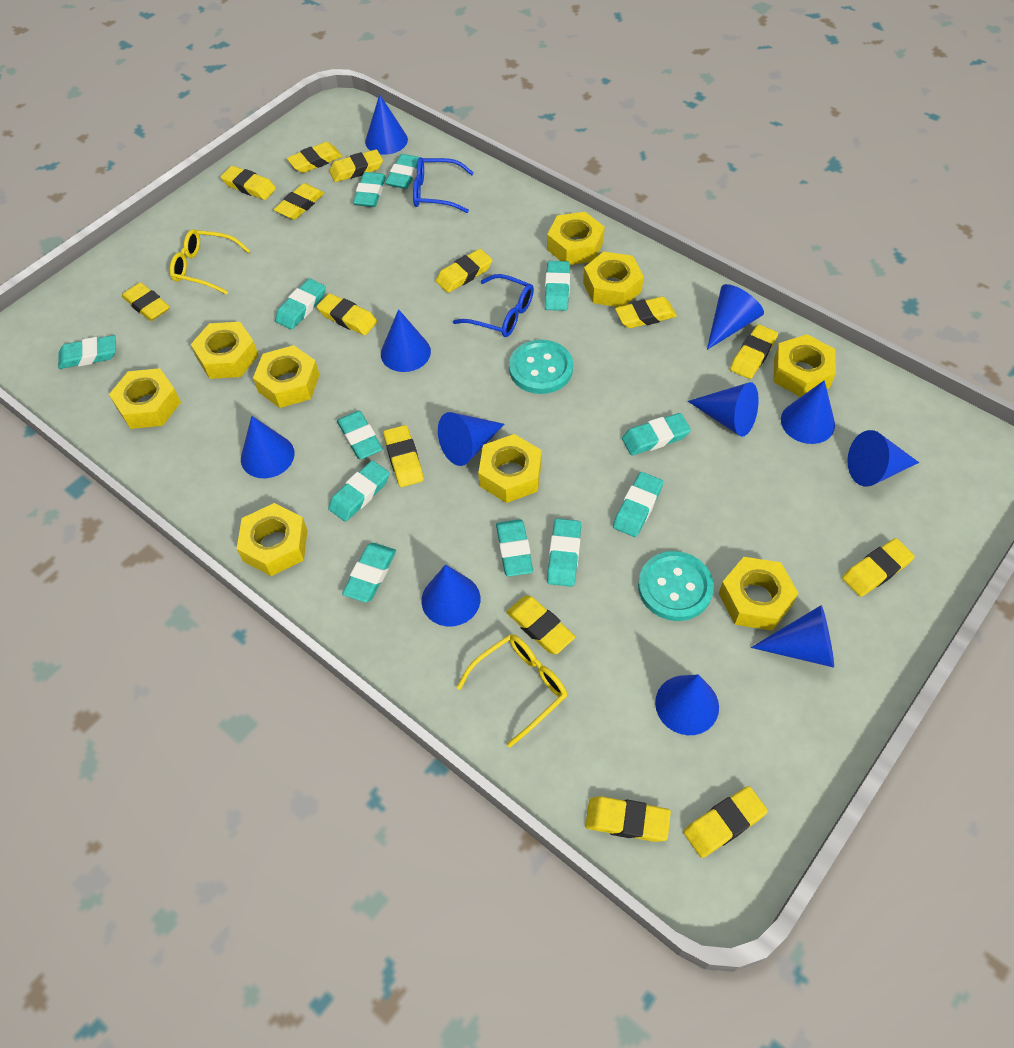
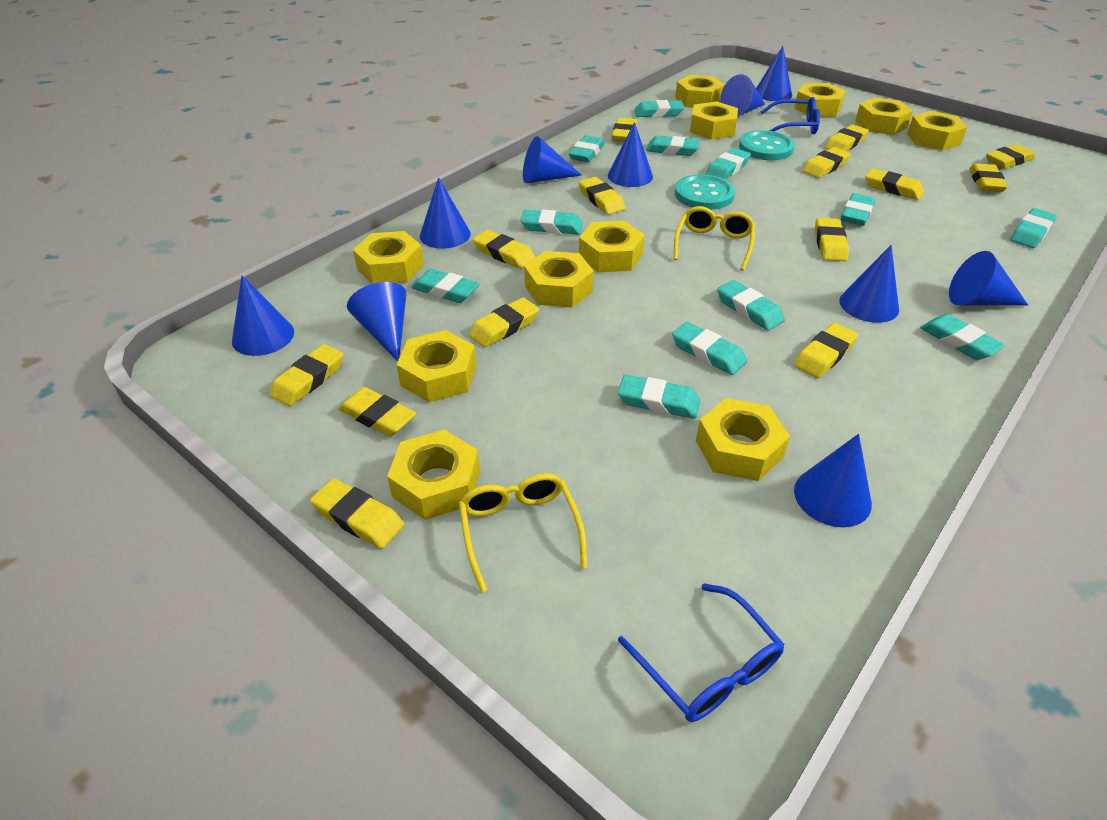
blue cone: [241,416,295,478] [365,94,408,155] [381,309,431,372] [421,564,480,626] [438,412,505,466] [655,674,719,735] [688,382,759,437] [707,284,764,350] [751,605,834,668] [781,380,835,444] [847,430,919,487] = 11 -> [232,275,294,356] [347,282,406,361] [420,177,471,249] [523,136,581,183] [608,122,653,187] [720,74,765,116] [756,46,792,101] [794,434,872,527] [840,245,899,323] [949,251,1028,306] = 10
yellow nut: [109,368,181,429] [191,322,259,379] [237,503,308,576] [253,345,320,408] [478,434,542,503] [547,212,605,265] [583,251,644,307] [719,557,799,631] [773,334,836,397] = 9 -> [353,231,424,284] [387,430,480,520] [396,330,476,403] [524,251,594,308] [579,221,645,272] [675,75,725,108] [690,101,738,140] [696,398,790,481] [794,83,846,117] [855,97,913,135] [907,111,968,150] = 11

